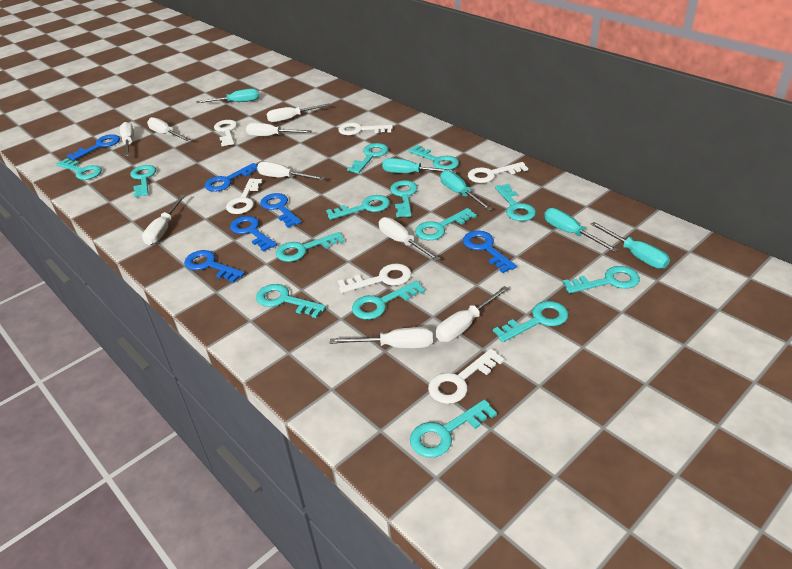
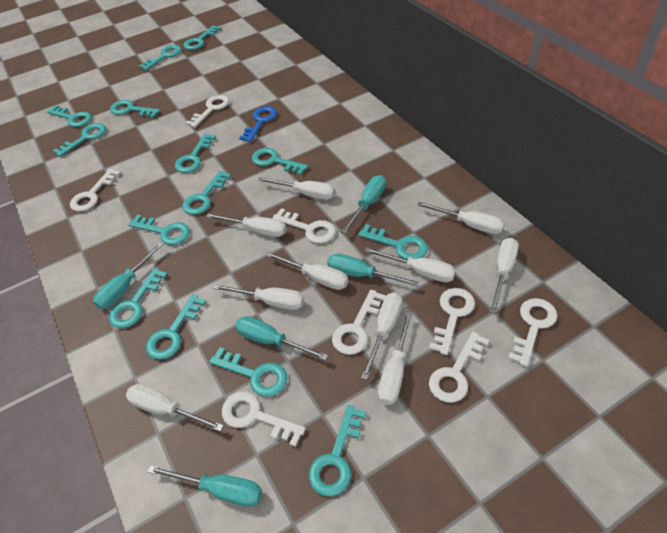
blue key: [67,134,120,160] [184,250,245,283] [205,163,258,192] [230,216,277,252] [260,193,301,228] [463,231,517,273] = 6 -> [239,106,277,142] = 1
white key: [214,120,237,146] [226,178,263,214] [338,123,393,135] [338,264,411,293] [428,349,504,404] [468,162,528,183] = 6 -> [70,169,121,212] [185,95,229,128] [222,392,306,447] [272,208,336,244] [332,290,386,355] [429,288,475,355] [429,332,490,403] [508,298,557,367] = 8
white screwdriver: [120,122,134,157] [142,195,185,245] [147,117,190,141] [246,123,312,136] [257,162,325,180] [267,103,330,122] [330,327,433,348] [379,217,441,261] [436,286,509,342] = 9 -> [126,384,224,432] [206,213,287,237] [212,284,304,310] [258,177,335,200] [265,252,348,290] [361,292,403,380] [365,248,456,282] [378,312,413,405] [417,202,505,234] [490,238,519,314] = 10

